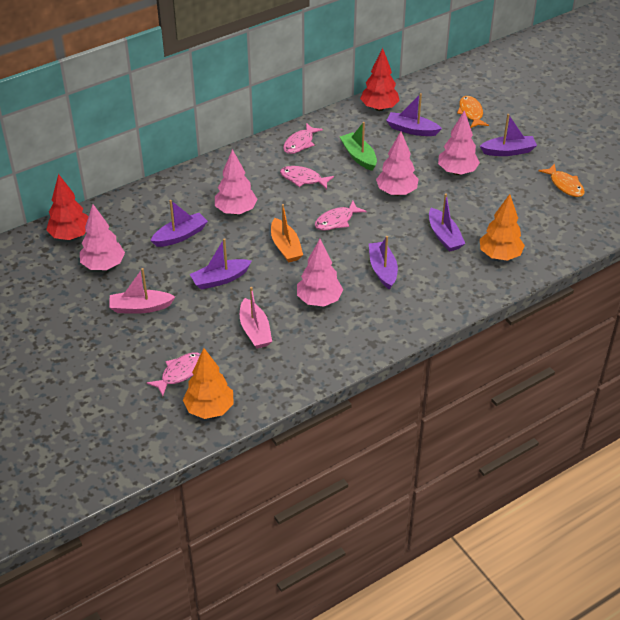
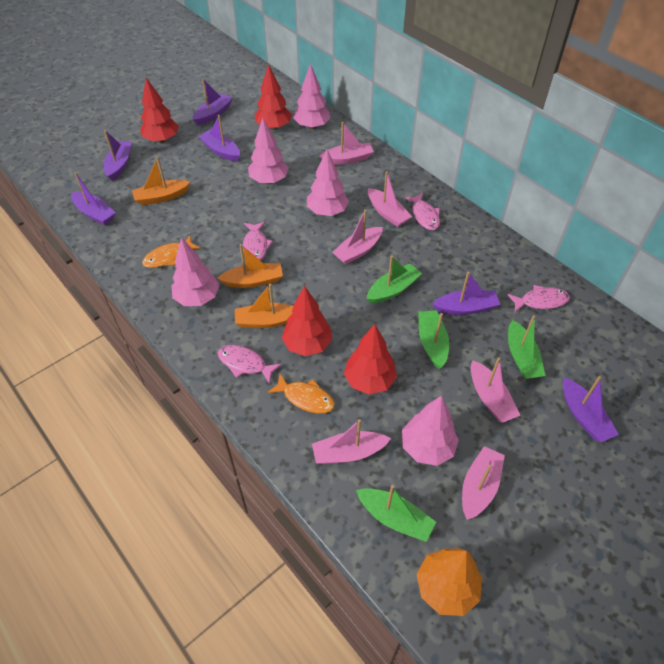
green boat: [340,122,377,171] = 1 -> [356,485,436,542] [366,255,422,304] [418,310,449,369] [508,315,546,379] = 4
orange boat: [271,204,303,263] = 1 -> [132,157,190,205] [217,244,283,288] [235,284,293,328] = 3
orange tree: [183,348,234,419] [480,194,525,261] = 2 -> [417,547,482,616] = 1
pink boat: [109,268,175,314] [240,287,272,349] = 2 -> [312,419,391,464] [319,122,374,165] [332,209,383,264] [368,171,412,227] [462,446,505,520] [471,357,521,423] = 6
red tree: [46,174,89,240] [360,48,400,111] = 2 -> [140,78,179,143] [255,64,292,130] [282,286,332,356] [344,324,397,395] = 4

